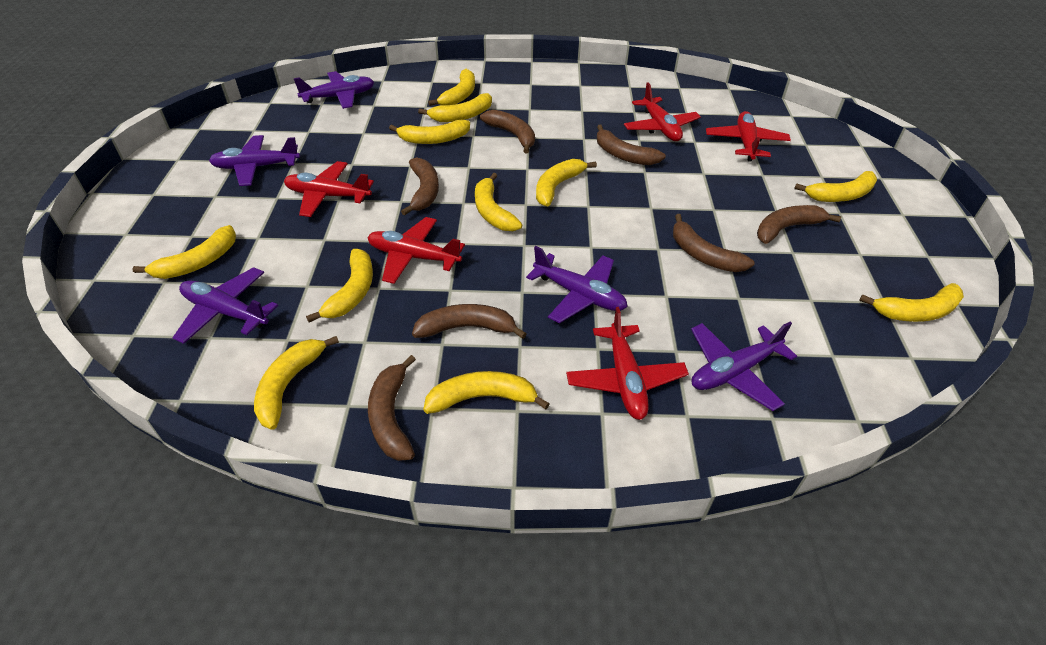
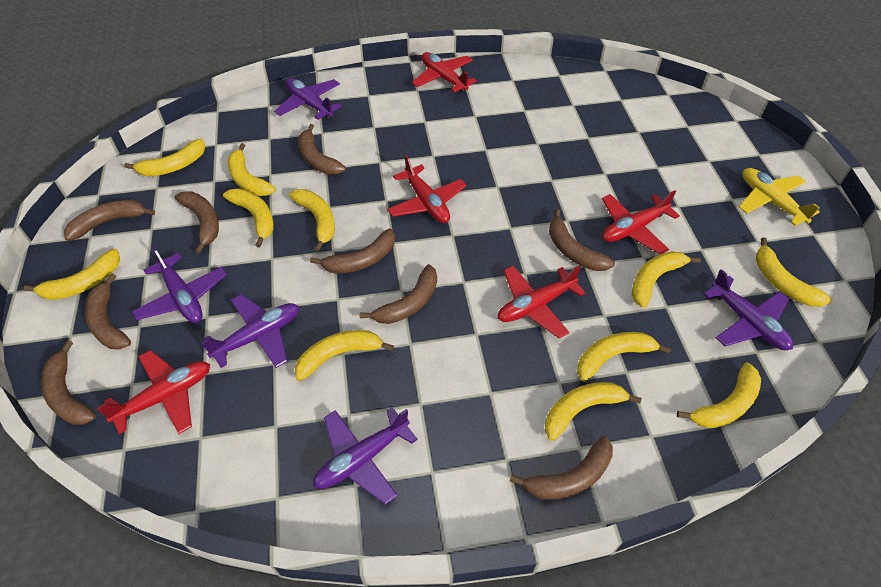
brown banana: [368,355,416,461] [401,157,439,216] [412,304,527,339] [480,110,535,154] [597,125,666,165] [673,214,755,272] [757,205,841,244] = 7 -> [41,340,96,425] [64,200,155,241] [85,273,131,350] [175,192,219,254] [298,124,346,175] [310,229,395,274] [359,264,437,324] [510,436,613,500] [549,209,615,271] = 9
yellow plane: none = 0 -> [739,168,820,226] = 1

